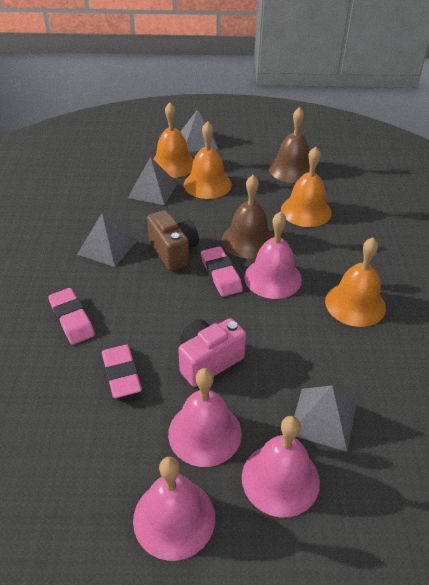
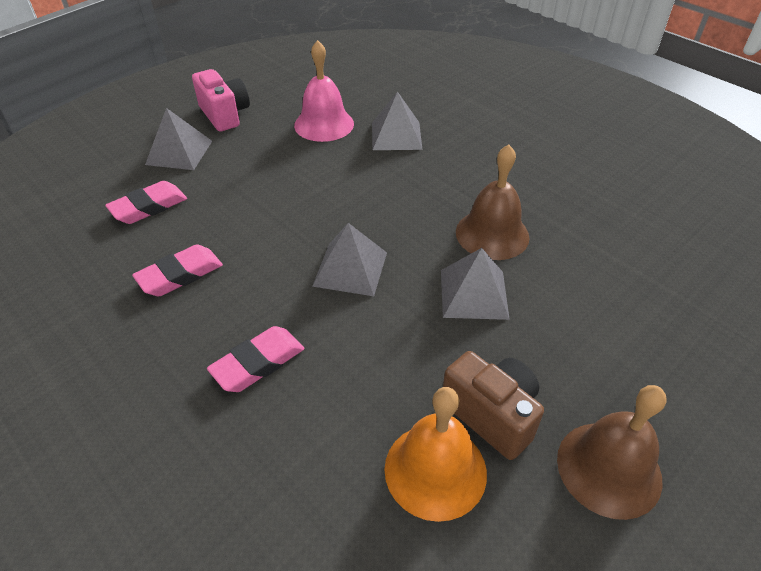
orange bell: [153,103,194,178] [184,121,232,199] [281,147,332,227] [325,237,386,327] = 4 -> [384,387,487,522] = 1
pink bell: [133,456,215,561] [168,368,242,467] [242,416,320,517] [244,211,302,299] = 4 -> [294,40,354,142] = 1

